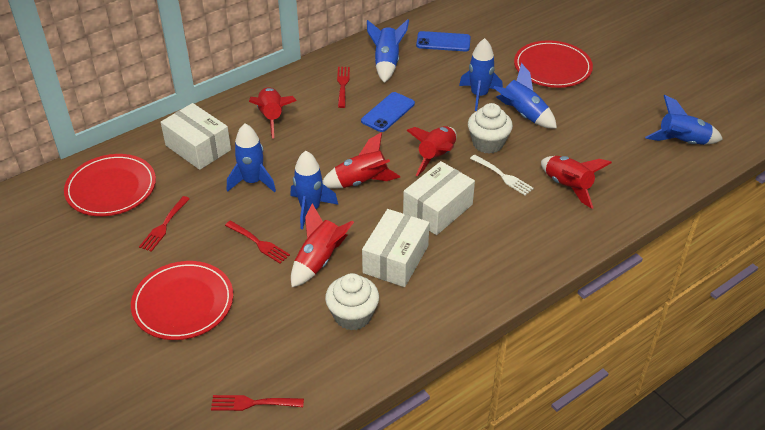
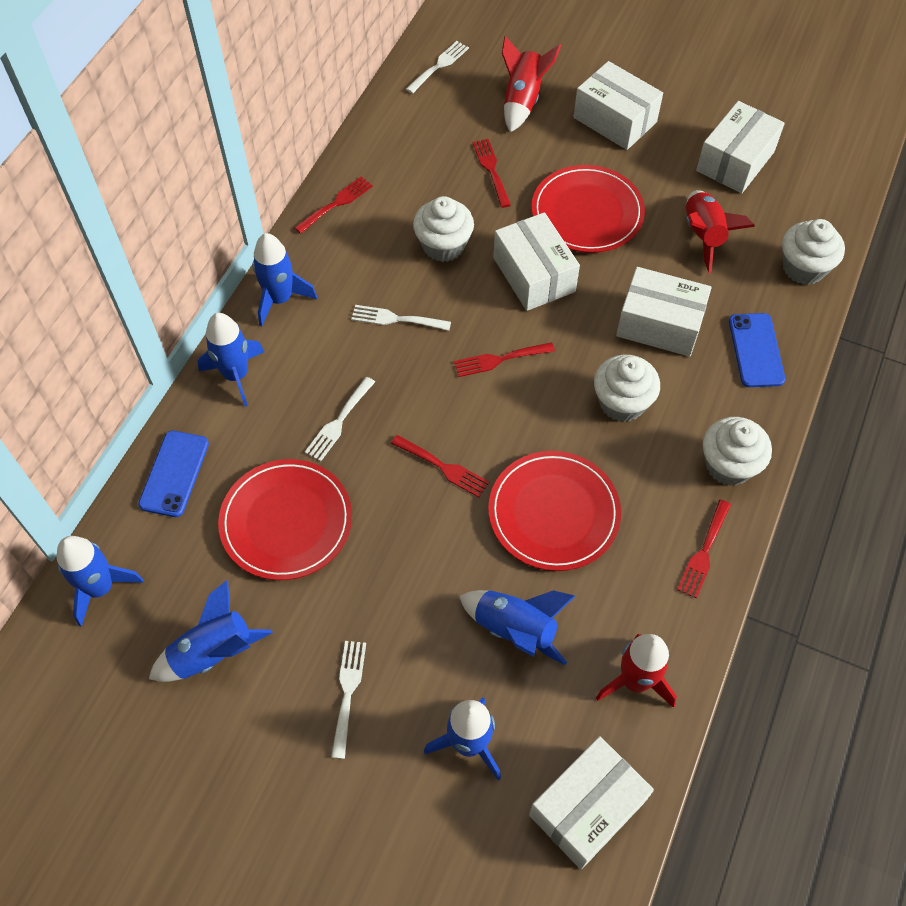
red fork: [139,196,190,252] [211,395,304,411] [225,220,290,264] [337,67,350,108] = 4 -> [294,176,373,234] [391,435,489,497] [454,342,555,377] [472,139,511,208] [677,499,731,598] = 5
red rocket: [249,87,297,139] [291,204,354,287] [322,132,400,189] [406,126,457,176] [541,156,612,209] = 5 -> [502,36,561,132] [596,634,677,708] [686,190,755,273] = 3
white box: [161,103,231,170] [362,209,430,287] [403,161,475,235] = 3 -> [493,212,580,311] [529,736,654,869] [574,61,663,150] [616,267,712,357] [696,101,785,194] = 5
white cupcake: [325,273,379,330] [468,103,513,154] = 2 -> [413,196,474,262] [594,354,660,422] [703,417,772,486] [782,219,845,285] = 4
white fork: [470,155,534,195] = 1 -> [305,377,375,461] [331,641,366,759] [351,305,451,331] [406,41,469,94] = 4

